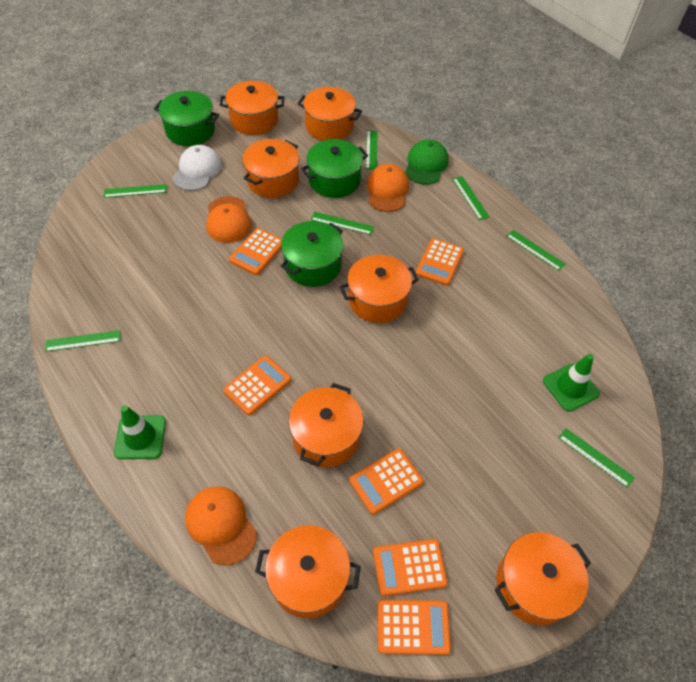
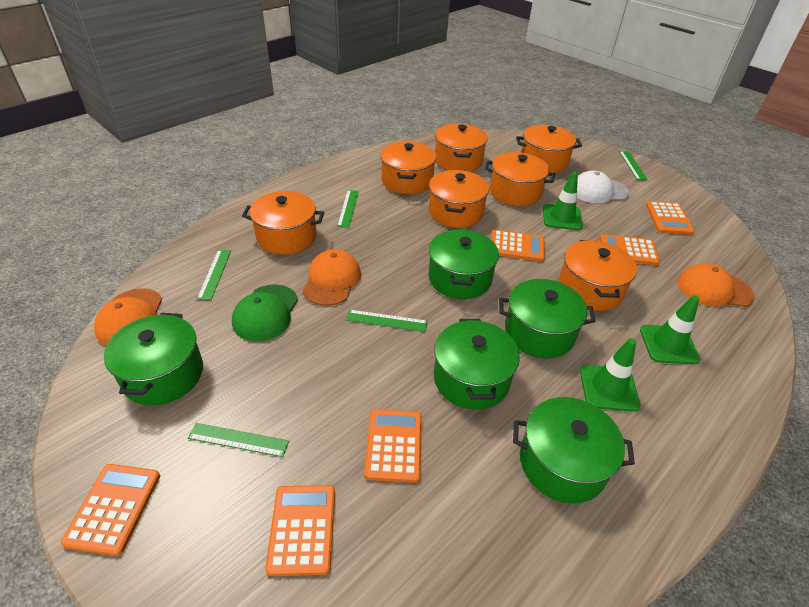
green pot: [154,91,219,146] [281,221,344,287] [301,139,368,198] = 3 -> [104,313,203,405] [429,229,499,299] [434,319,520,410] [499,279,596,358] [513,397,635,504] = 5
green ruler: [45,330,120,352] [104,184,167,198] [311,212,374,235] [366,130,377,170] [453,176,489,220] [506,230,566,271] [558,428,635,488] = 7 -> [188,423,289,457] [197,250,231,300] [337,190,359,228] [346,310,428,332] [619,151,648,180] = 5
green traffic cone: [114,405,166,459] [543,354,600,412] = 2 -> [543,171,583,230] [580,338,641,412] [640,295,700,364] = 3

